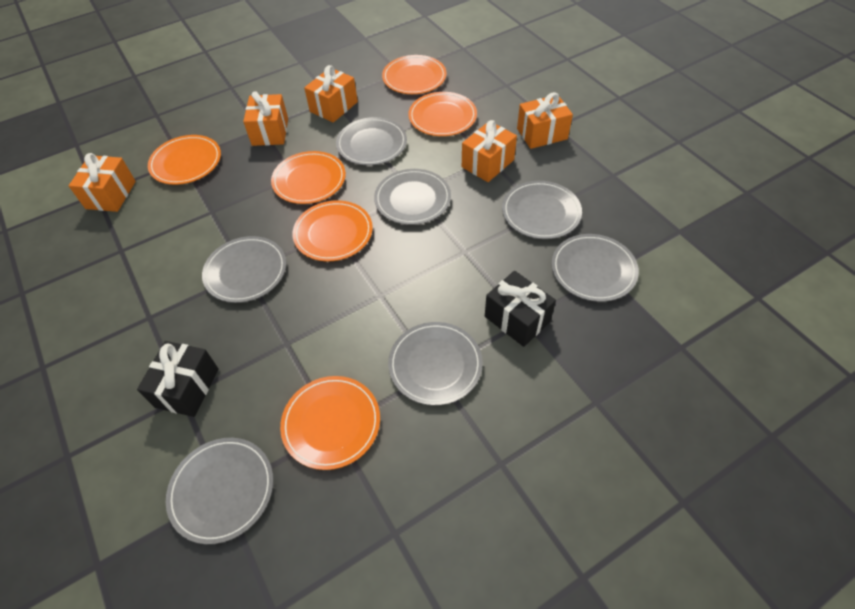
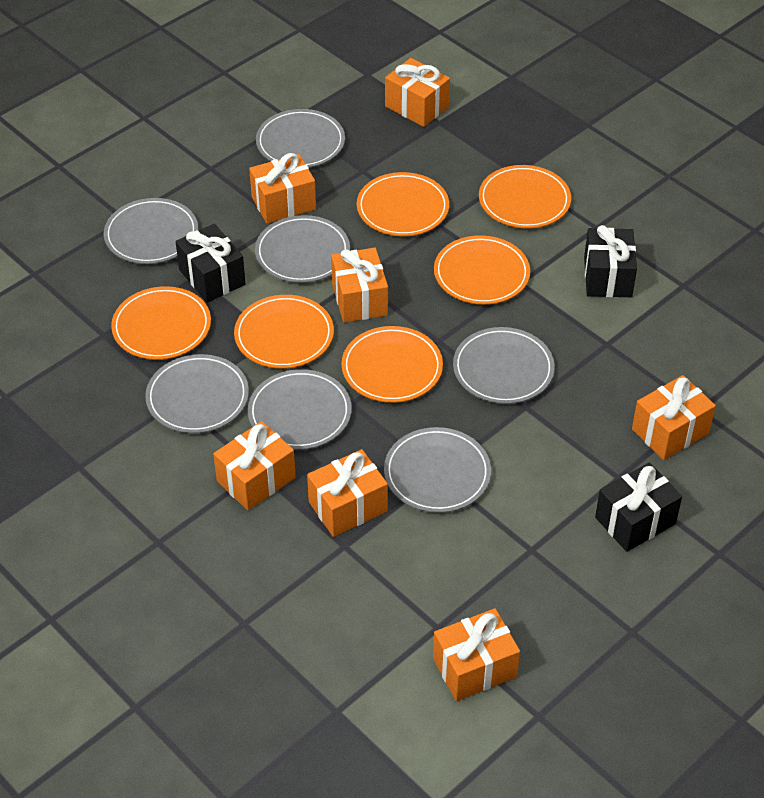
black gift: [137,341,219,417] [485,271,556,347] = 2 -> [176,224,246,303] [584,225,637,297] [595,463,682,552] = 3
orange gift: [69,153,136,212] [243,91,288,146] [304,65,358,123] [462,120,517,182] [517,92,573,149] = 5 -> [213,421,296,510] [249,153,316,224] [307,449,388,537] [331,248,388,323] [385,58,450,127] [433,608,520,701] [632,375,716,460] = 7

